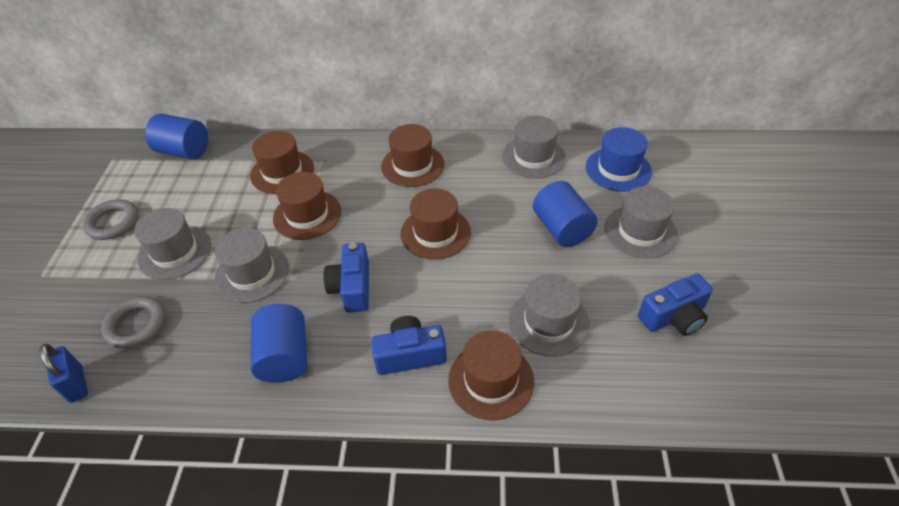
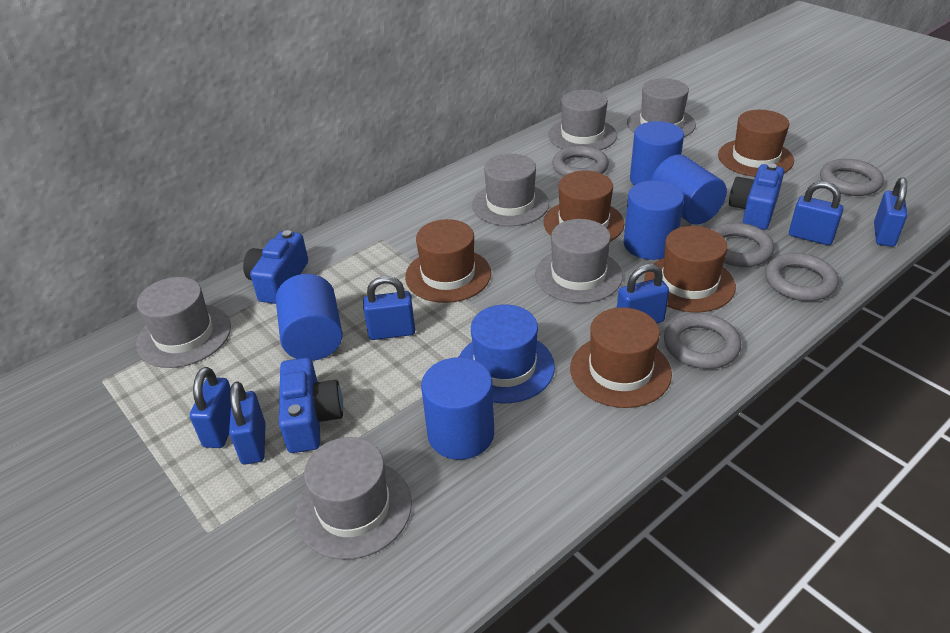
blue cylinder: [145,114,208,160] [251,304,307,383] [533,181,598,247] = 3 -> [276,274,343,361] [421,357,494,460] [624,181,684,260] [630,121,684,185] [651,154,727,225] = 5
blue padlock: [39,344,88,403] = 1 -> [190,367,231,448] [229,381,266,464] [363,276,415,340] [617,264,669,323] [789,181,844,245] [874,177,907,247] = 6
grey hat: [134,208,211,280] [214,228,289,303] [502,116,566,178] [509,274,590,357] [605,186,678,258] = 5 -> [136,277,231,368] [295,437,412,560] [472,154,549,226] [535,219,623,303] [548,90,617,150] [627,78,696,137] = 6
grey ring: [83,199,139,240] [101,296,166,349] = 2 -> [552,145,609,177] [664,313,741,369] [713,223,774,267] [765,253,838,301] [820,159,884,196] = 5

